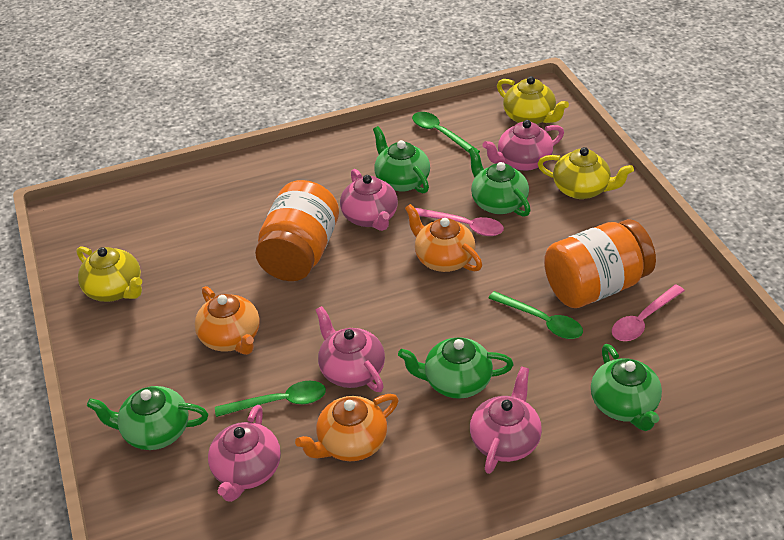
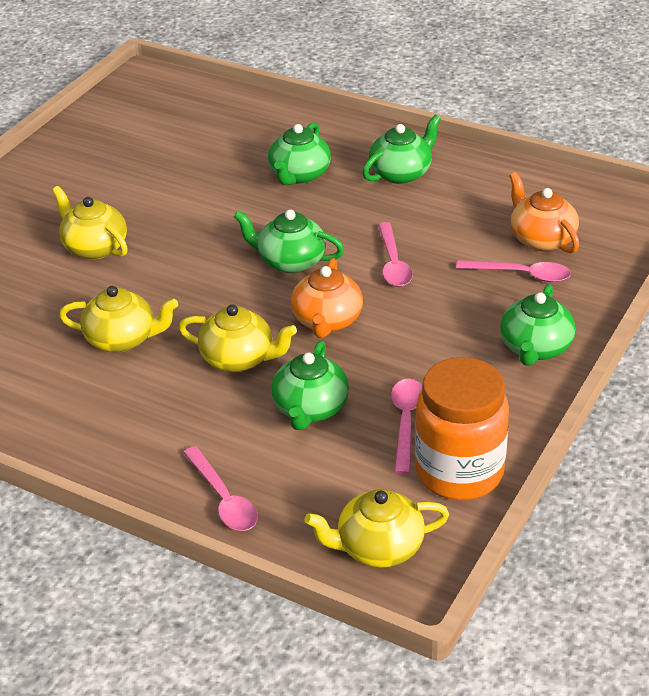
green spoon: [215,381,326,417] [412,112,480,153] [489,291,583,339] = 3 -> none = 0
orange jar: [255,180,339,281] [544,219,656,308] = 2 -> [415,357,509,500] = 1
orange teapot: [195,286,260,355] [295,394,398,461] [405,204,482,272] = 3 -> [291,258,363,338] [509,172,579,253] = 2
pink spoon: [415,208,504,236] [612,285,685,341] = 2 -> [183,446,258,531] [378,222,413,287] [391,379,422,475] [456,260,571,282] = 4
pink teapot: [208,405,281,502] [316,306,385,392] [340,169,398,231] [470,367,542,474] [482,120,564,171] = 5 -> none = 0
yellow teapot: [76,246,142,302] [497,76,569,124] [537,147,634,199] = 3 -> [52,186,128,259] [59,286,178,352] [179,305,297,372] [304,489,449,568] = 4

